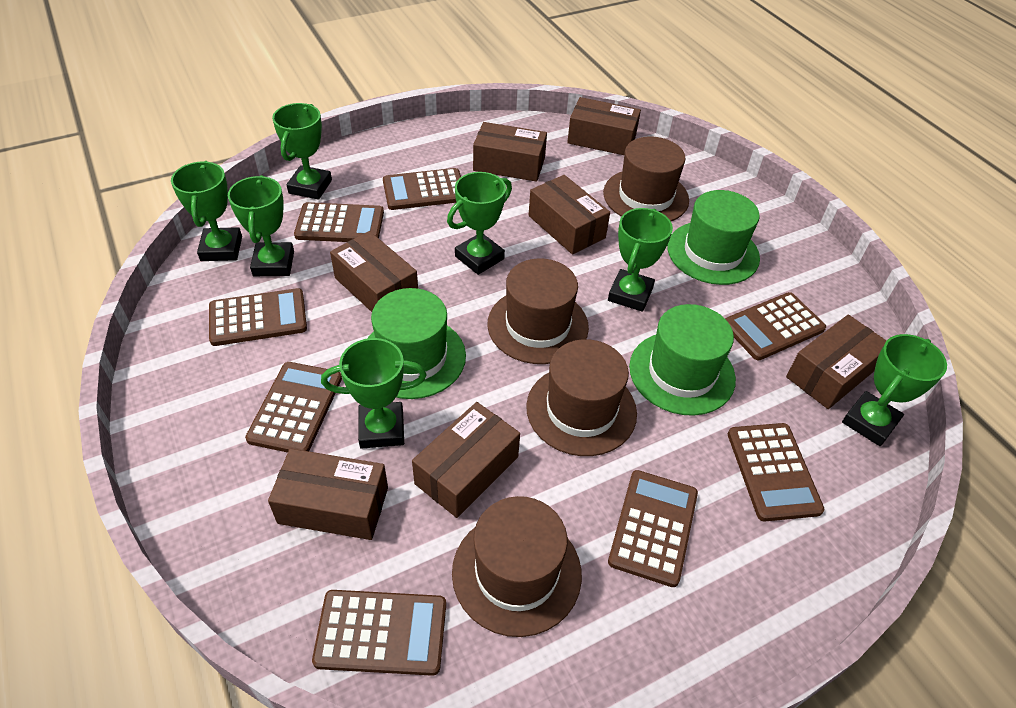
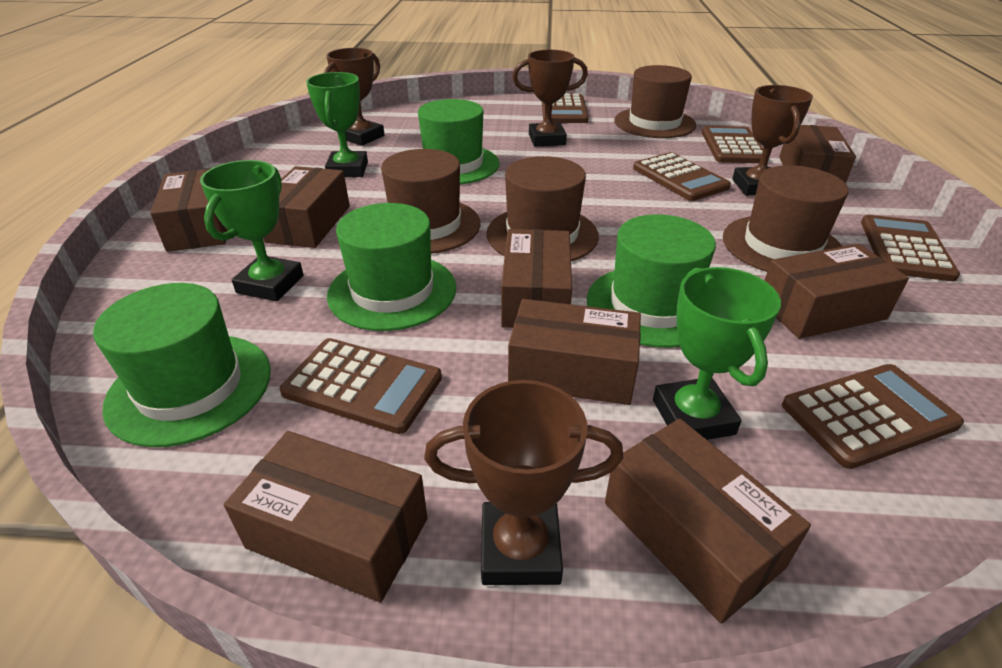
brown box: [268,449,388,540] [330,231,418,312] [412,402,520,518] [473,122,547,182] [529,175,610,255] [567,97,641,155] [786,314,887,409] = 7 -> [150,169,228,252] [224,431,427,603] [263,166,350,248] [501,229,572,328] [508,299,641,405] [605,419,811,624] [764,244,909,339] [779,125,856,184] = 8
brown calculator: [209,288,307,346] [245,362,342,453] [294,202,384,242] [312,590,446,676] [383,168,461,210] [608,470,698,587] [725,292,826,360] [728,423,825,521] = 8 -> [280,338,442,434] [542,94,589,123] [633,152,731,201] [702,126,763,163] [782,364,964,469] [861,215,960,281] = 6
brown trophy: none = 0 -> [324,48,385,146] [424,380,623,585] [512,50,588,147] [732,85,813,196] = 4
green hat: [367,288,466,399] [629,304,736,416] [668,190,760,285] = 3 -> [93,283,271,447] [327,203,457,331] [418,99,499,184] [587,214,716,348] = 4
green trophy: [171,161,242,261] [228,175,294,276] [272,103,332,200] [321,338,427,449] [447,172,512,275] [608,208,673,312] [842,334,947,446] = 7 -> [200,160,304,301] [306,72,368,177] [653,267,781,440] = 3

